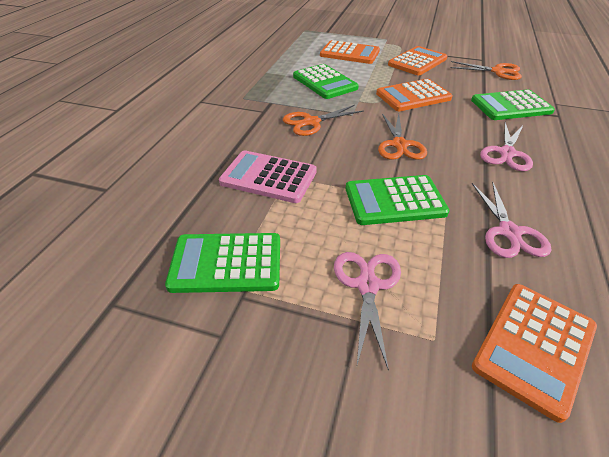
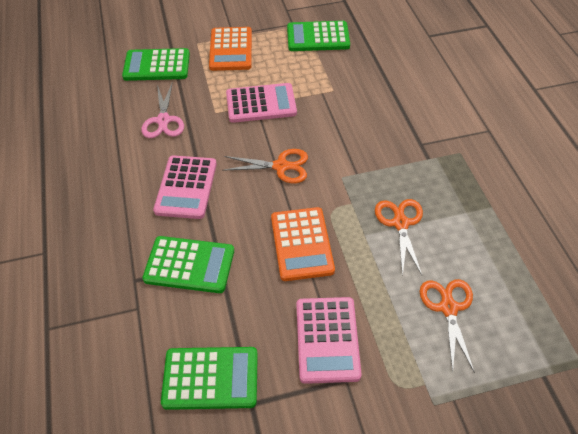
orange calculator: [320,40,380,64] [376,79,453,111] [388,46,447,75] [472,284,597,423] = 4 -> [209,27,252,71] [271,207,335,281] = 2
pink calculator: [219,150,317,203] = 1 -> [153,155,217,219] [226,83,297,123] [296,297,362,384] = 3
pink scissors: [334,252,401,371] [472,181,552,258] [480,122,533,171] = 3 -> [141,82,184,138] = 1

